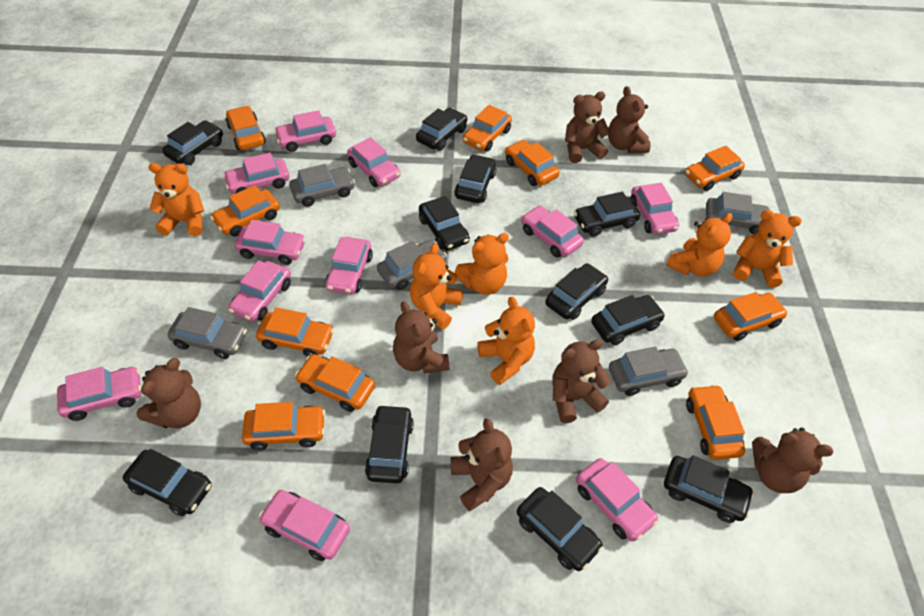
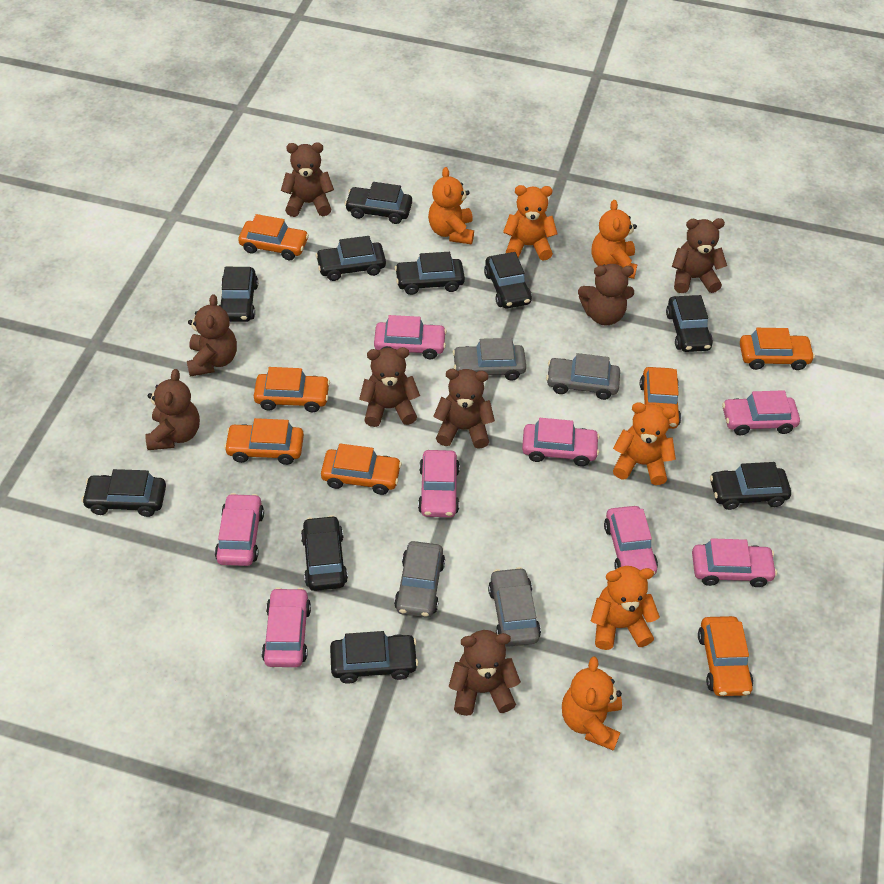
black car: [123,449,212,516] [162,120,223,165] [365,404,414,483] [416,107,467,151] [419,196,470,251] [454,154,496,203] [517,487,603,571] [545,263,608,320] [574,192,640,237] [591,295,665,345] [664,455,754,523] = 11 -> [82,469,166,517] [219,267,258,322] [301,515,348,591] [315,236,386,281] [330,631,418,684] [345,182,412,224] [395,252,465,295] [484,252,532,308] [666,295,713,352] [710,462,791,510] = 10
brown teddy bear: [136,358,201,428] [393,301,449,374] [451,418,513,511] [552,339,611,423] [565,91,610,163] [608,86,650,153] [752,428,833,493] = 7 -> [145,369,200,450] [187,294,237,376] [281,142,334,217] [359,347,420,427] [433,369,495,449] [449,630,521,716] [578,264,634,326] [672,218,727,293] = 8
grey car: [167,307,247,359] [289,164,355,207] [377,240,447,290] [609,346,689,396] [706,192,771,234] = 5 -> [394,541,445,618] [453,338,526,381] [488,567,541,647] [546,353,620,400] = 4
orange car: [210,185,280,237] [226,106,266,150] [242,402,325,450] [256,307,334,357] [295,354,375,412] [463,105,512,152] [505,140,560,186] [685,146,745,191] [686,384,745,460] [714,292,788,341] = 10 -> [224,418,304,465] [238,214,309,260] [254,367,330,412] [321,443,402,495] [640,367,681,429] [698,616,753,696] [740,328,815,370] = 7
pink car: [57,367,141,421] [223,153,289,194] [228,260,291,322] [234,220,306,265] [259,490,350,561] [274,110,336,152] [325,237,373,295] [347,137,400,187] [521,206,584,258] [576,458,658,541] [630,183,679,235] = 11 -> [215,493,264,566] [262,587,311,667] [374,315,447,359] [418,450,460,517] [522,418,600,466] [604,506,658,575] [692,538,777,587] [722,390,800,435] = 8

